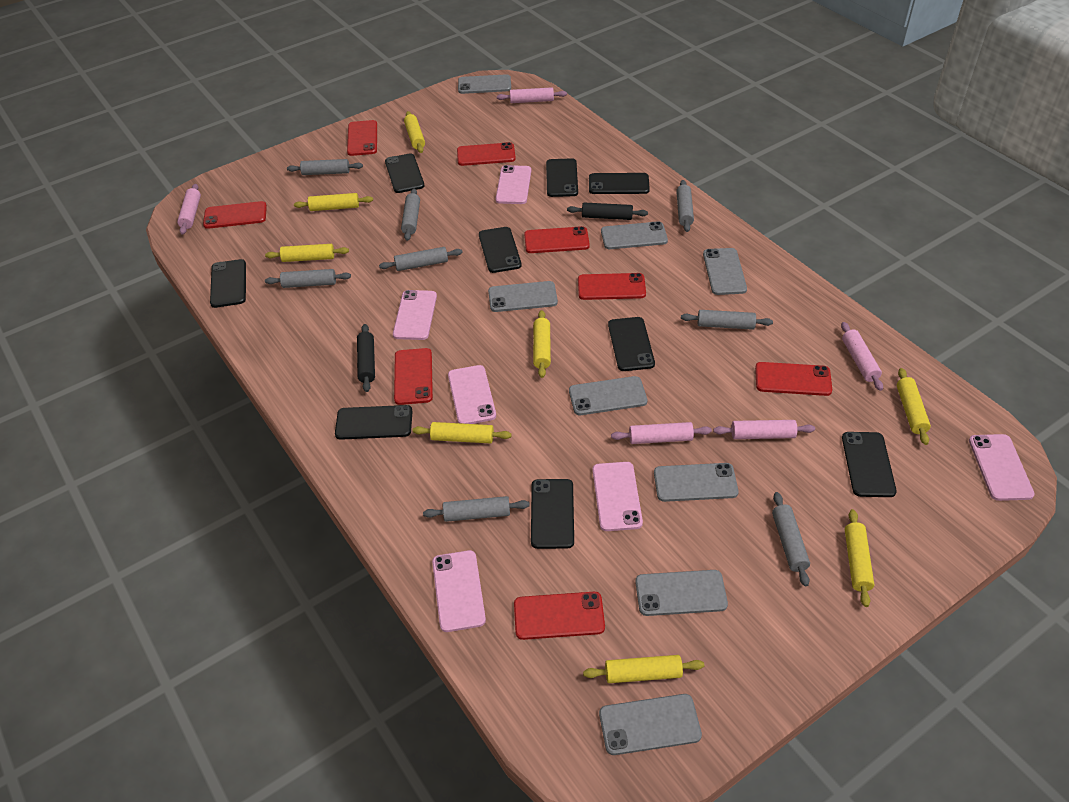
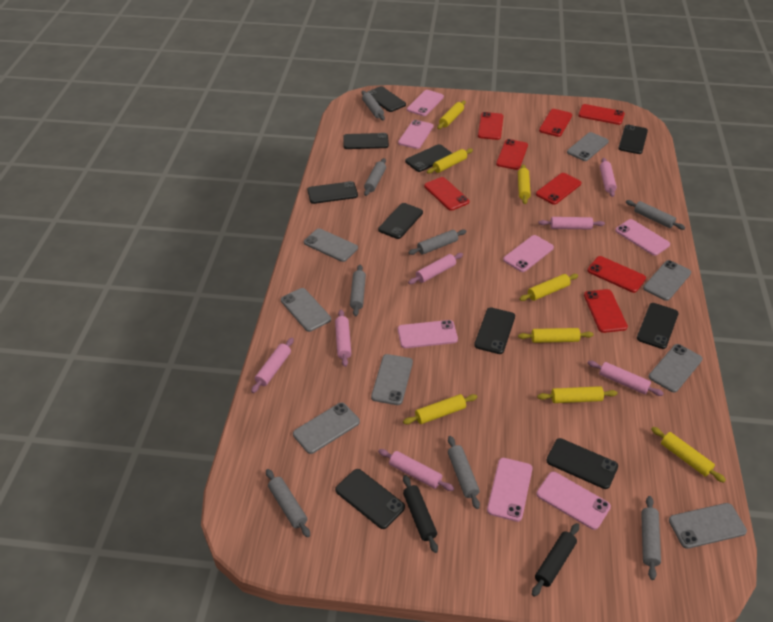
black phone: [210,259,246,308] [335,405,413,440] [385,153,424,193] [479,227,522,273] [531,479,574,549] [546,158,578,197] [589,173,650,194] [608,317,655,371] [842,432,897,497] = 9 -> [307,181,358,204] [335,469,405,529] [343,133,389,149] [366,86,406,112] [378,203,423,239] [405,144,452,172] [474,307,515,354] [546,438,618,489] [618,125,648,154] [637,303,679,349] = 10
pink phone: [393,290,437,340] [432,550,486,632] [448,365,496,424] [495,165,531,204] [592,462,643,531] [969,434,1035,501] = 6 -> [398,120,434,149] [398,320,458,348] [407,90,444,116] [487,458,532,522] [503,235,554,272] [536,472,611,530] [615,219,670,256] = 7
pink rolling pin: [177,184,201,235] [497,87,567,103] [611,422,712,444] [713,420,815,439] [841,322,883,391] = 5 -> [251,338,294,393] [335,309,351,367] [378,449,454,491] [408,253,463,284] [539,217,605,229] [588,361,664,396] [600,158,617,197] = 7

